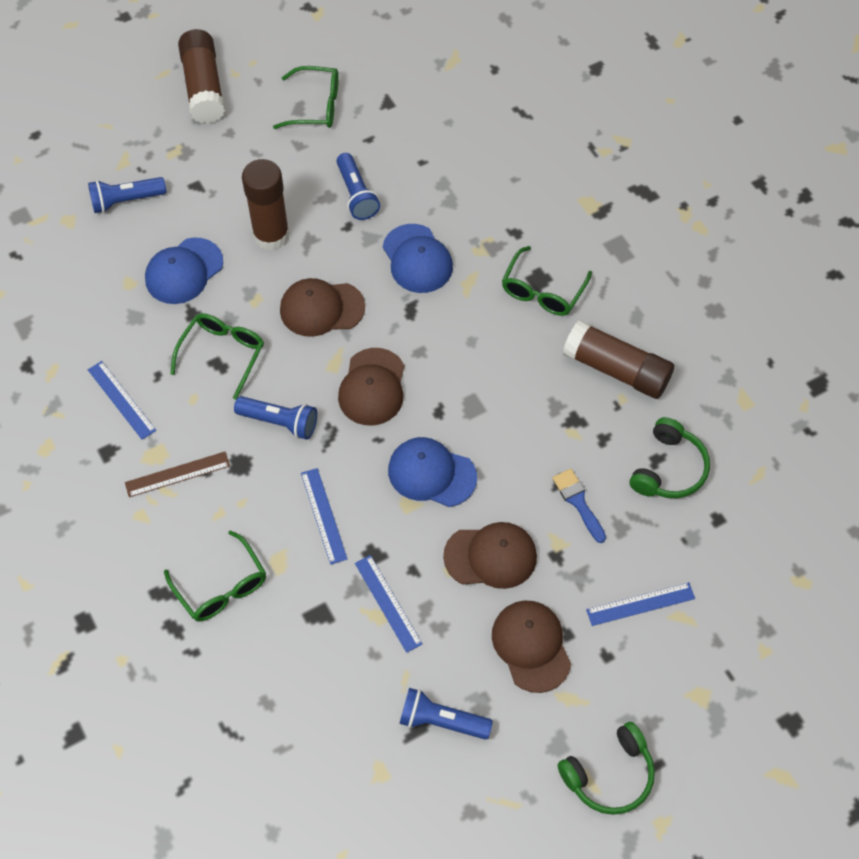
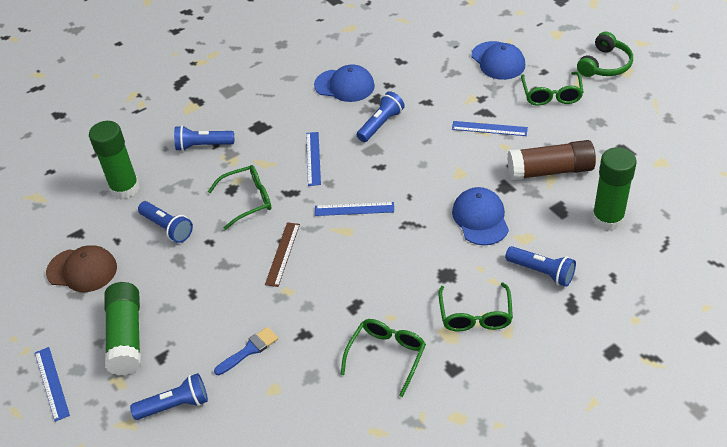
blue flashlight: [88,177,166,213] [234,396,317,440] [337,153,380,220] [399,688,493,739] = 4 -> [130,373,208,420] [138,201,193,243] [174,125,234,151] [357,91,405,142] [505,246,576,287] = 5
brown cap: [280,278,365,337] [338,348,404,425] [443,522,537,589] [492,601,571,693] = 4 -> [46,245,117,292] = 1
brown glue stick: [178,29,225,124] [242,159,290,250] [563,320,674,399] = 3 -> [507,140,596,180] = 1
green glue stick: none = 0 -> [89,121,140,199] [105,282,141,375] [592,147,637,231] = 3
green headphones: [558,722,655,815] [630,417,710,498] = 2 -> [577,32,633,77] = 1

